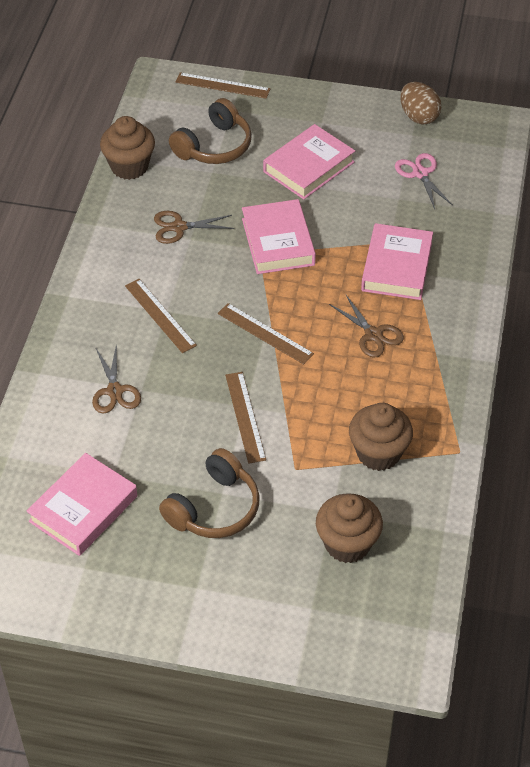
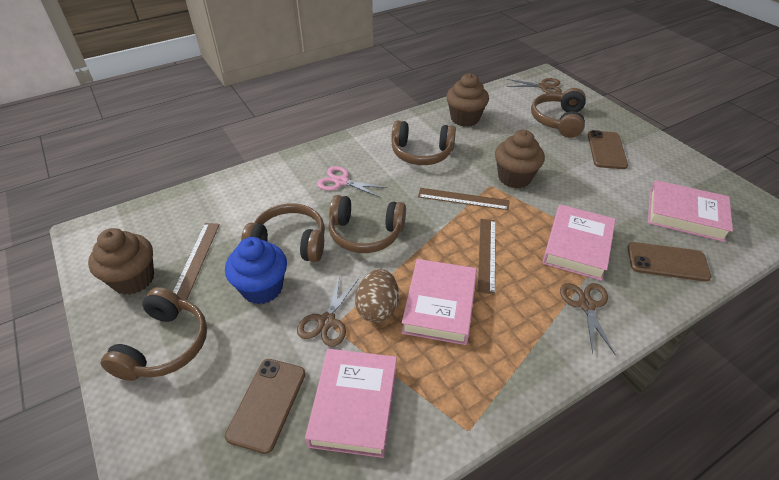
blue cupcake: none = 0 -> [225,237,287,304] = 1
brown headphones: [159,448,260,538] [169,98,252,164] = 2 -> [101,287,207,381] [241,203,325,262] [329,195,406,253] [391,120,456,165] [531,88,586,138] = 5
brown phone: none = 0 -> [225,359,305,454] [588,130,628,169] [627,242,711,282] = 3
brown ruler: [125,279,197,353] [176,72,270,99] [218,303,314,365] [225,372,266,464] = 4 -> [173,223,220,300] [418,188,510,210] [478,219,496,295] = 3

